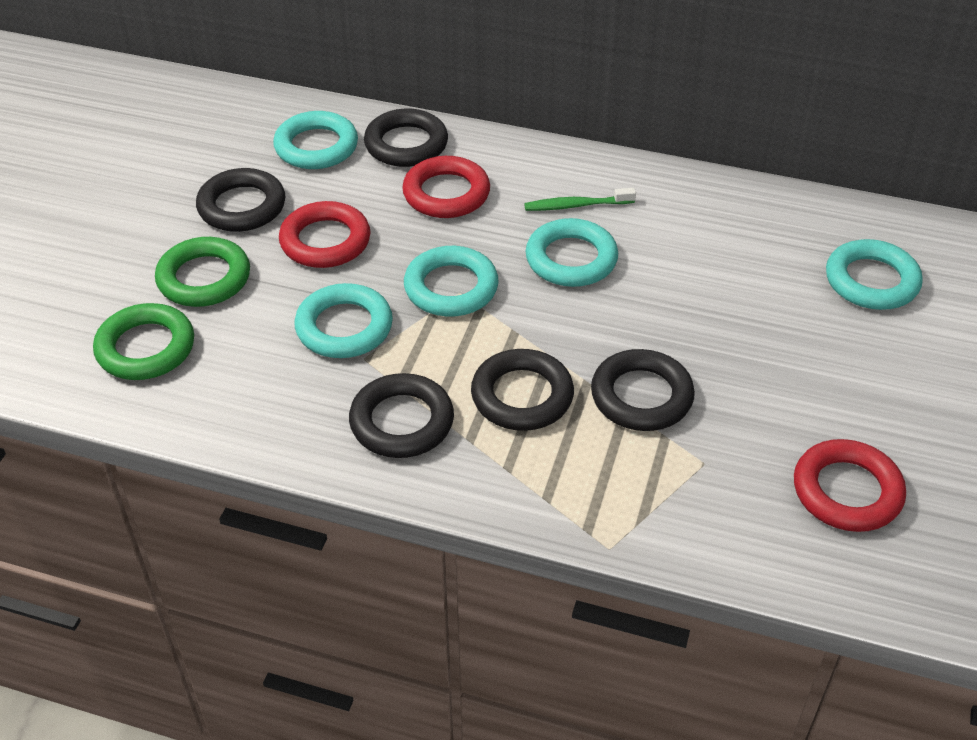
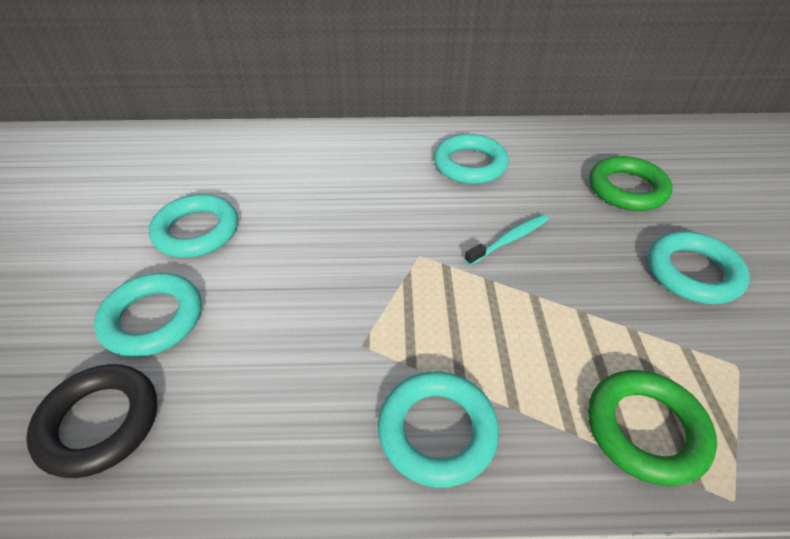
black ring: [196,168,285,232] [349,373,454,458] [364,109,448,167] [471,349,574,431] [591,349,695,431] = 5 -> [26,364,157,478] = 1
green toothbrush: [524,188,636,211] = 1 -> none = 0
red ring: [279,201,371,268] [402,156,490,218] [794,439,906,532] = 3 -> none = 0
turquoise toothbrush: none = 0 -> [464,214,549,265] = 1

